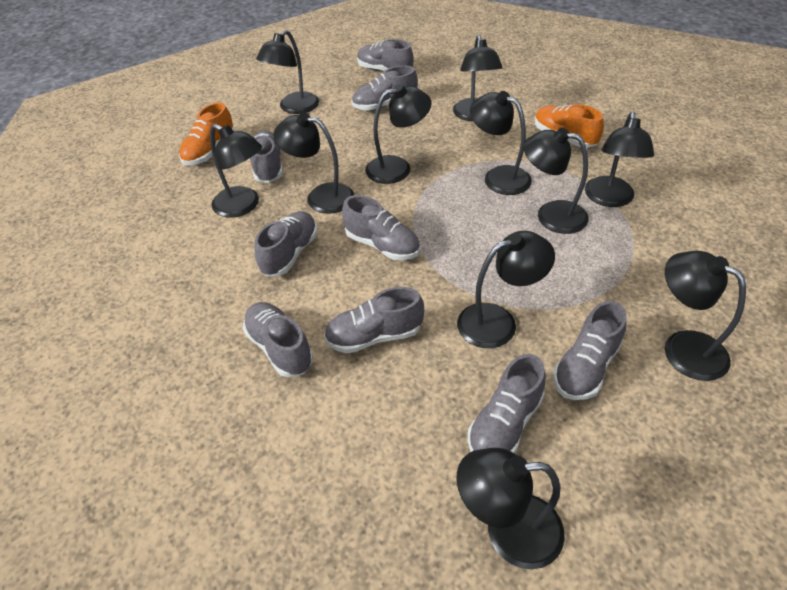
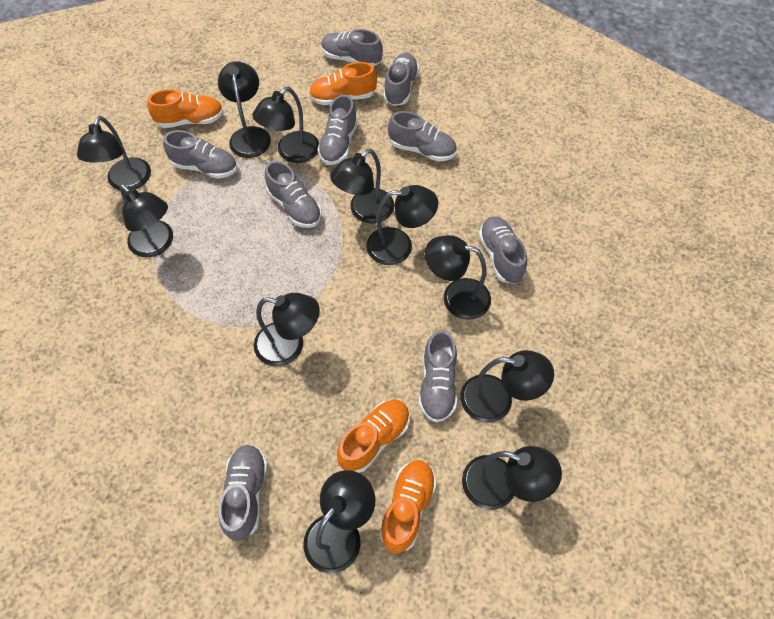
orange shoe: [179,102,235,165] [535,104,604,148] = 2 -> [147,89,224,128] [309,62,377,105] [337,400,410,473] [380,460,437,554] = 4

